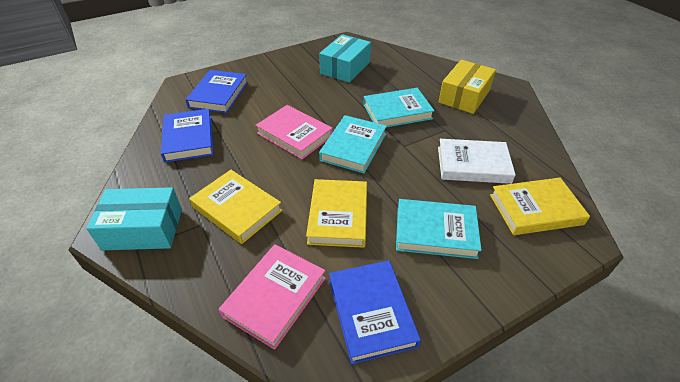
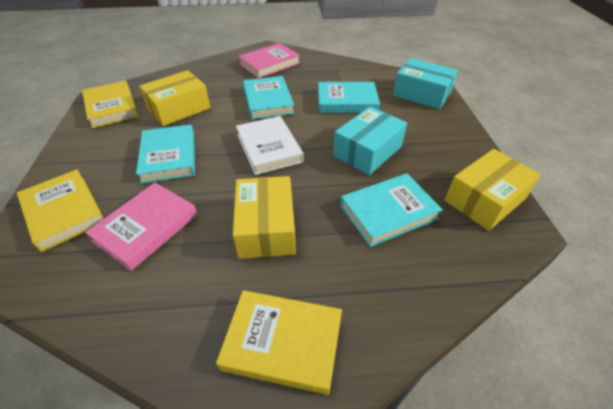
blue book: [161,109,214,162] [186,70,248,113] [329,260,421,364] = 3 -> none = 0
turquoise book: [319,115,387,173] [363,88,434,127] [396,199,482,259] = 3 -> [136,125,195,184] [243,76,295,120] [318,82,380,113] [340,173,443,247] = 4
yellow box: [439,60,496,114] = 1 -> [139,70,210,126] [233,176,296,259] [445,149,541,231] = 3

